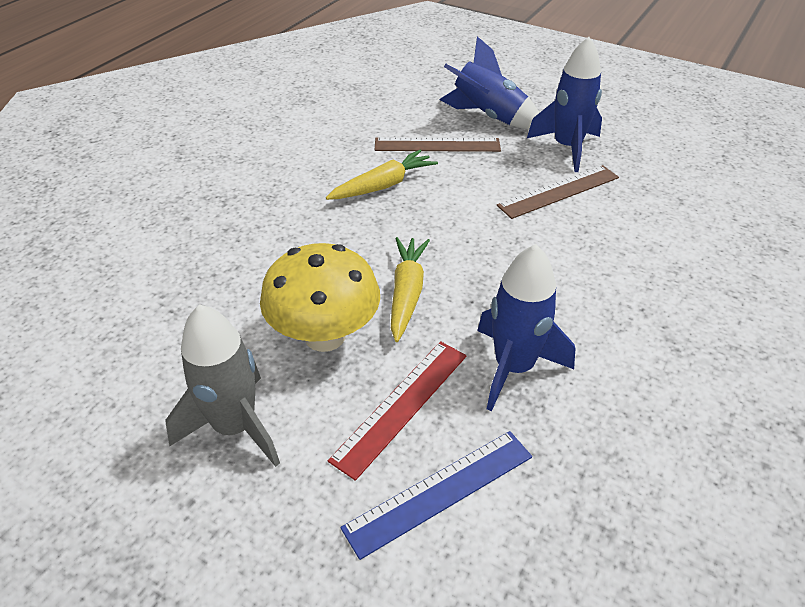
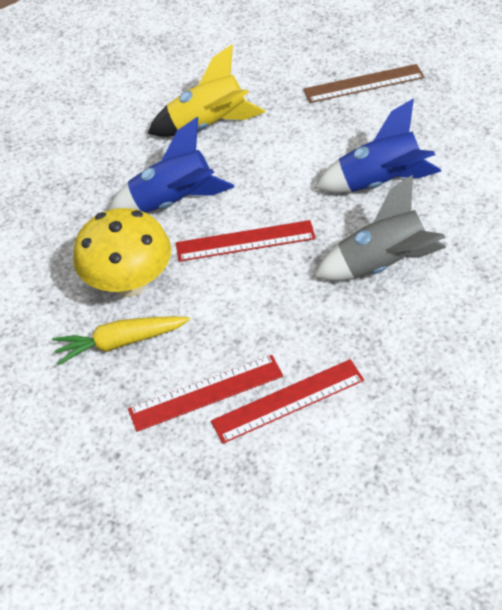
blue rocket: [439,36,540,130] [477,244,576,411] [527,37,602,172] = 3 -> [109,117,234,213] [315,99,441,193] = 2
blue ruler: [340,431,532,560] = 1 -> none = 0
brown ruler: [375,137,501,152] [497,165,619,219] = 2 -> [303,64,425,103] = 1
red ruler: [328,341,467,481] = 1 -> [128,355,283,432] [176,220,316,262] [211,359,364,444] = 3
yellow carrot: [326,150,438,200] [391,237,430,342] = 2 -> [52,316,190,365] = 1
yellow rocket: none = 0 -> [147,44,265,137] = 1

